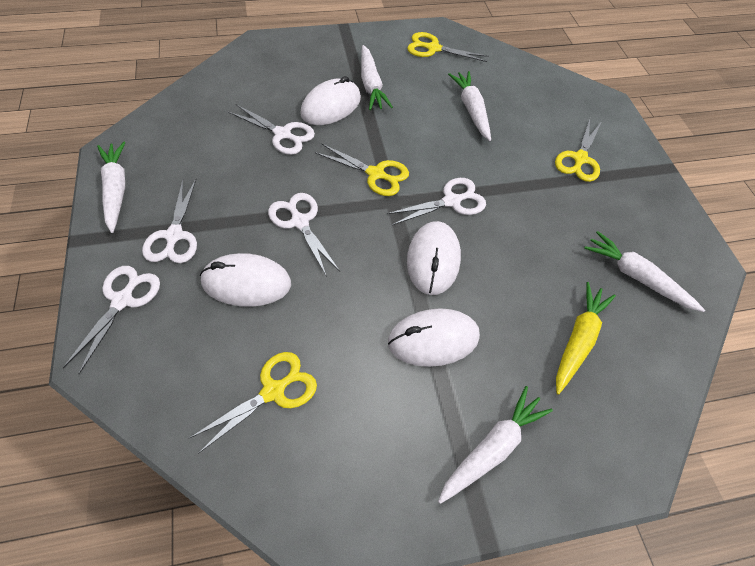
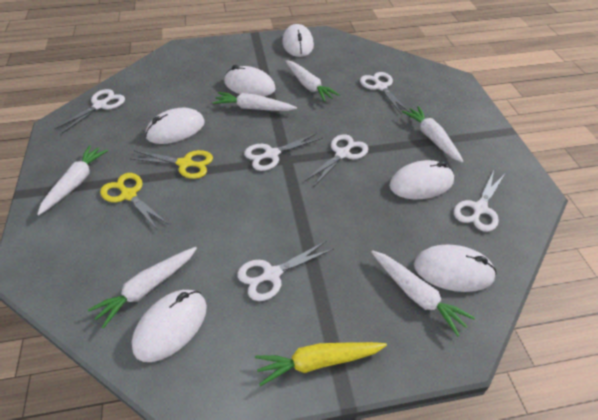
white carrot: [97,142,126,233] [361,45,393,110] [438,386,553,504] [448,71,491,141] [584,231,705,312] = 5 -> [37,145,108,215] [88,247,197,329] [213,92,297,111] [286,60,340,102] [371,250,475,336] [402,106,464,163] = 6
white mouse: [200,253,291,307] [300,76,361,125] [388,308,480,367] [407,221,461,295] = 4 -> [132,290,207,362] [145,107,205,144] [224,65,276,97] [282,24,314,57] [389,160,454,199] [414,245,497,292] = 6
white scissors: [63,266,160,374] [142,179,197,263] [228,104,315,155] [268,193,340,277] [387,178,486,225] = 5 -> [54,89,125,133] [237,241,334,301] [244,133,323,171] [305,134,368,186] [360,72,410,115] [454,170,505,232] = 6
yellow scissors: [190,352,317,454] [315,143,409,196] [407,32,489,62] [555,119,602,182] = 4 -> [100,173,168,229] [131,150,213,179] = 2

